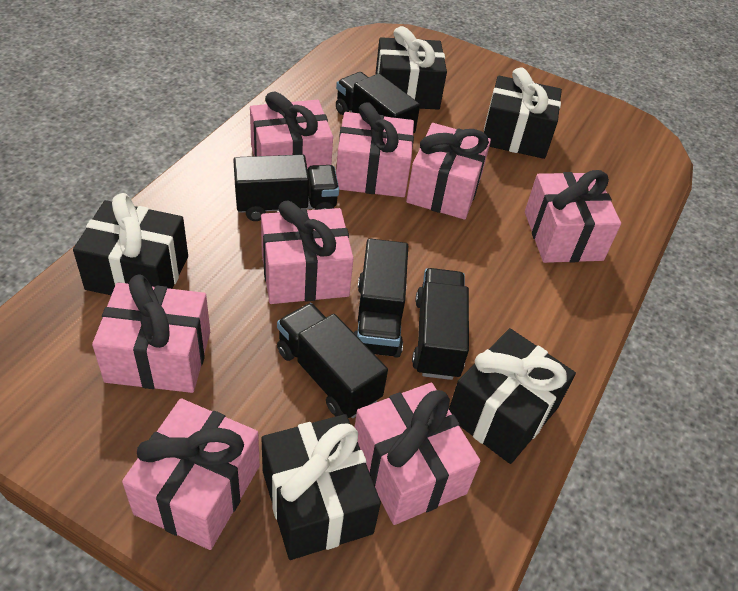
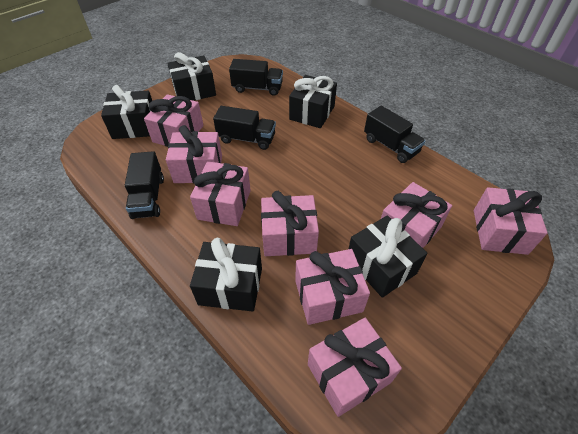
black truck: [233,154,339,221] [277,303,388,418] [336,72,420,134] [354,238,408,358] [412,268,469,380] = 5 -> [125,151,164,219] [213,106,276,150] [229,59,283,96] [364,106,425,163] = 4

